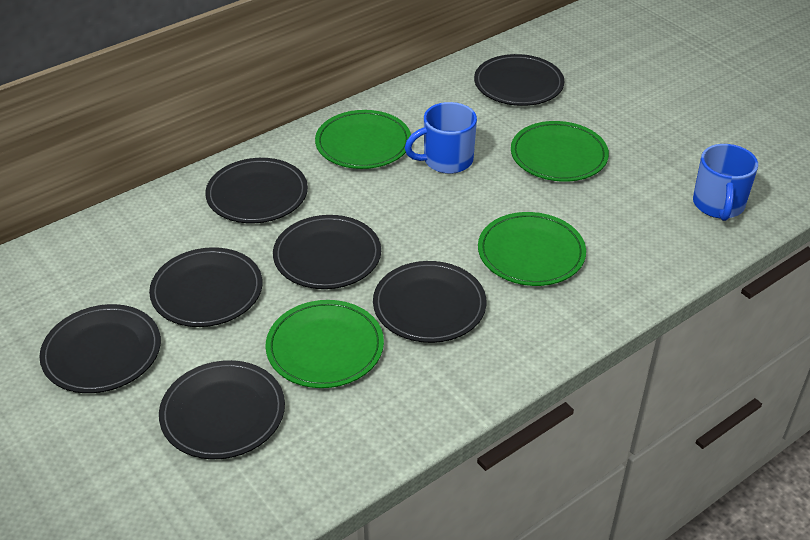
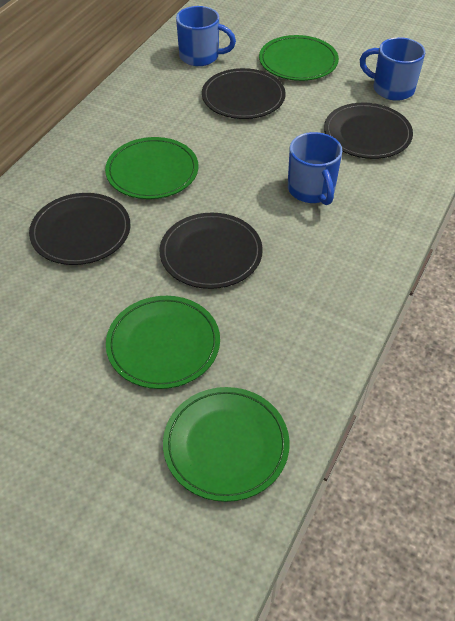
black plate: [39,304,161,393] [149,247,263,327] [159,360,285,459] [205,158,308,223] [273,215,381,289] [373,261,487,343] [474,54,565,106] = 7 -> [29,193,130,265] [160,213,263,289] [202,68,286,119] [324,103,413,159] = 4
blue mug: [405,102,477,174] [693,144,758,221] = 2 -> [176,6,236,66] [288,132,342,205] [360,37,425,101] = 3

